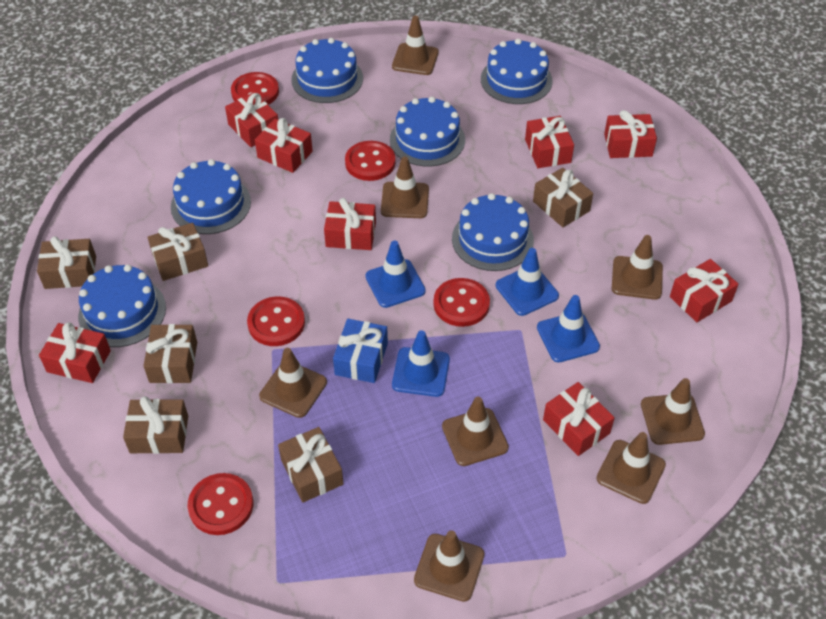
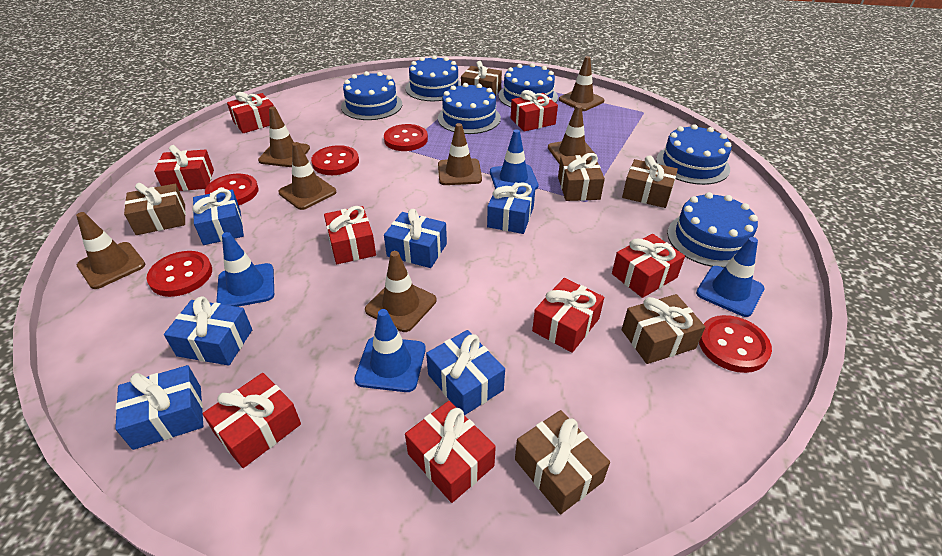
blue gift: [333,319,388,383] = 1 -> [115,365,203,450] [164,296,252,366] [192,188,244,245] [384,209,447,268] [426,330,505,415] [487,181,536,234] = 6
brown traffic cone: [259,348,327,418] [381,157,429,218] [392,16,439,75] [414,530,484,602] [442,397,509,466] [596,432,666,504] [612,235,663,300] [641,378,705,445] = 8 -> [76,212,145,289] [258,107,310,167] [279,142,336,210] [365,251,436,332] [438,123,482,185] [548,105,594,164] [559,56,605,111] = 7

